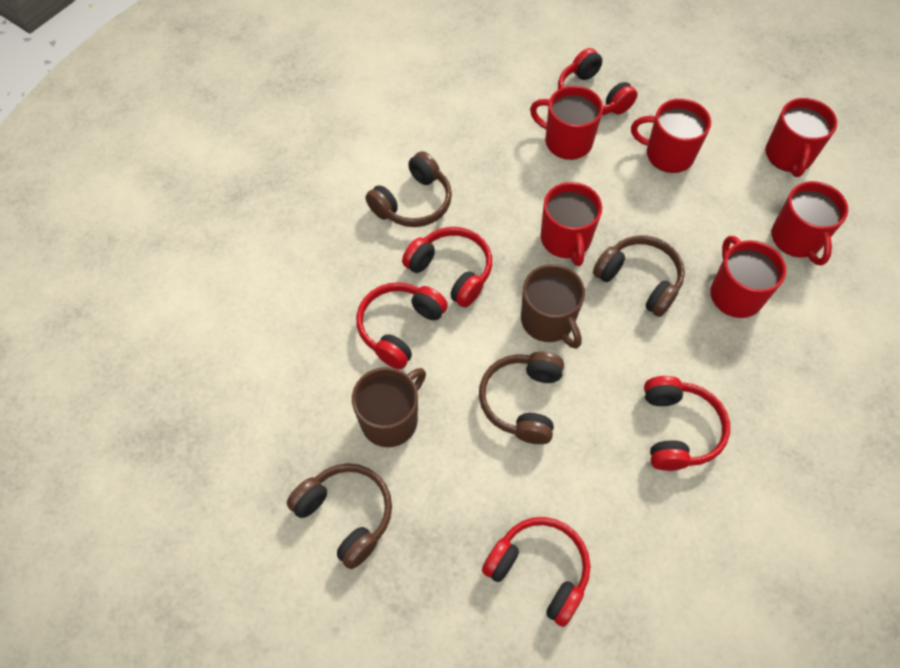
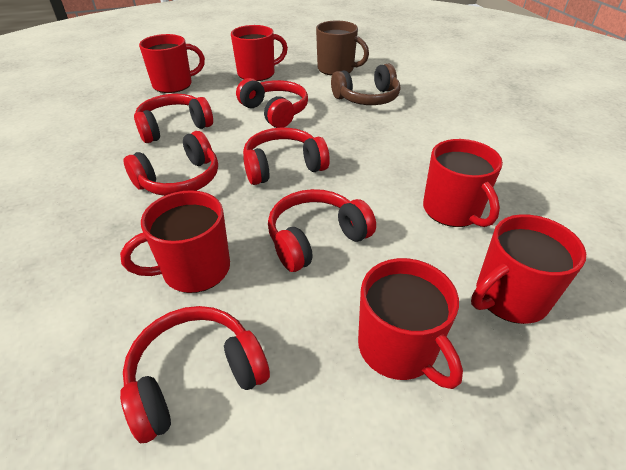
brown headphones: [287,463,392,569] [365,151,452,227] [479,352,564,444] [593,235,685,317] = 4 -> [331,64,400,105] = 1
brown mug: [352,367,426,447] [521,264,585,349] = 2 -> [316,21,369,76] = 1
red headphones: [356,282,448,369] [402,227,492,307] [482,517,590,627] [558,48,638,115] [644,376,730,471] = 5 -> [120,306,270,443] [123,131,218,196] [134,94,213,143] [236,78,308,128] [243,127,330,185] [268,189,376,272] = 6

